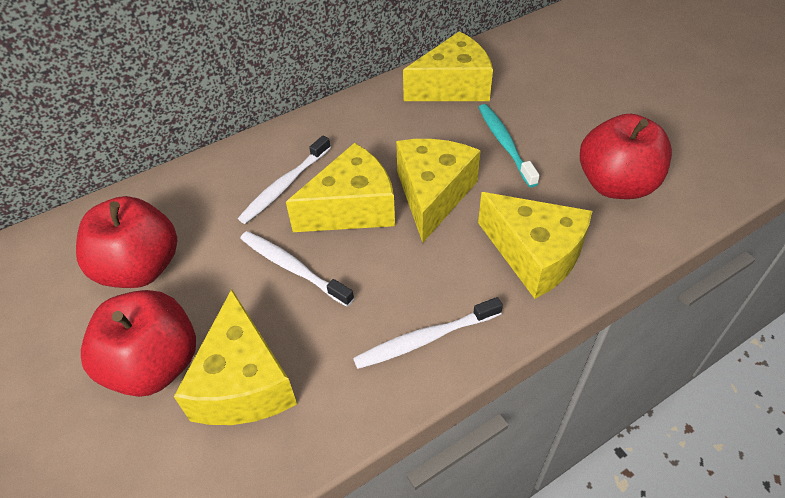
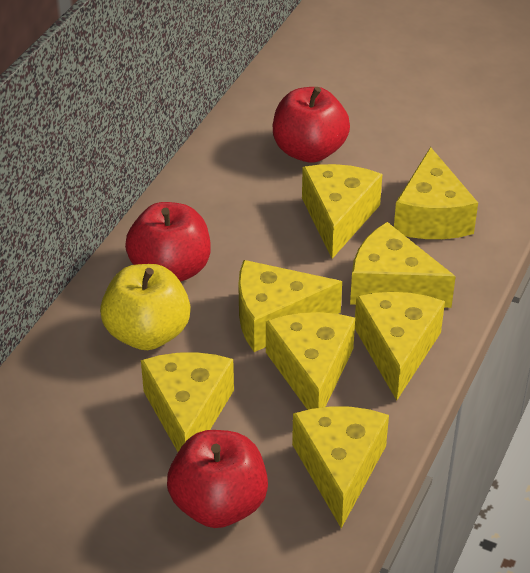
turquoise toothbrush: [479,104,540,187] = 1 -> none = 0
white toothbrush: [238,136,331,224] [240,231,354,307] [353,297,503,369] = 3 -> none = 0
yellow apple: none = 0 -> [100,264,191,350] = 1
yellow cheese: [174,289,297,425] [286,143,395,232] [396,139,481,243] [403,31,493,101] [478,192,592,299] = 5 -> [141,352,234,452] [238,260,342,352] [266,312,355,410] [292,406,389,528] [302,164,382,259] [350,222,456,308] [355,292,445,400] [394,147,478,239] = 8

